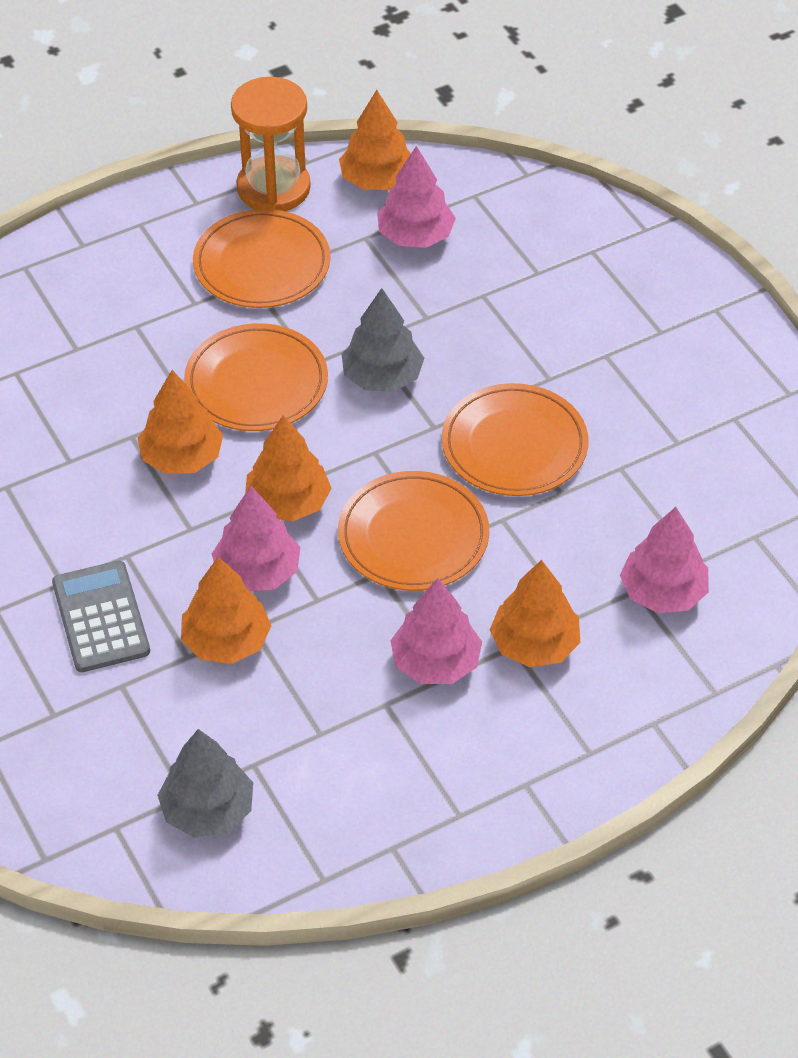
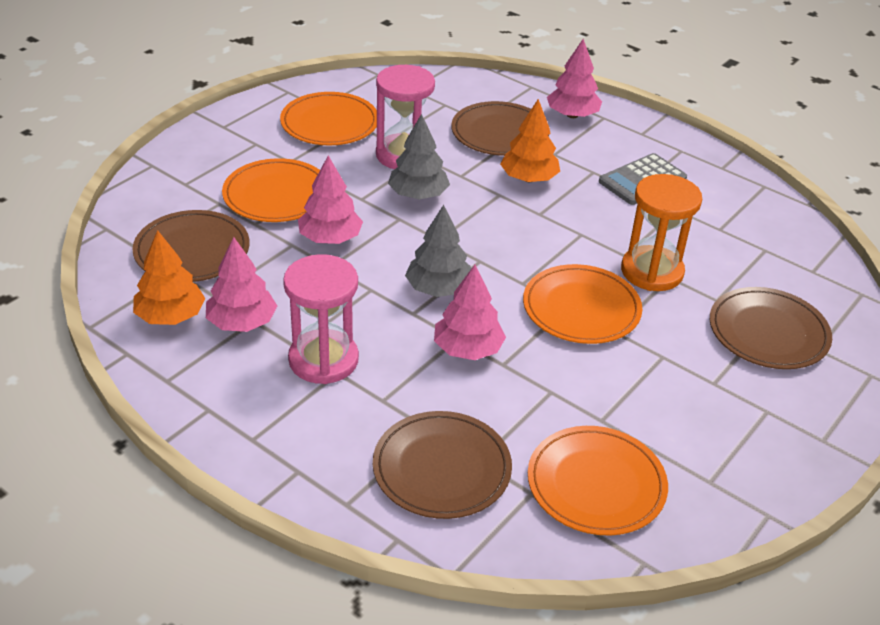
brown plate: none = 0 -> [132,210,250,282] [373,411,512,519] [451,101,549,156] [710,287,832,369] = 4
orange tree: [138,370,223,474] [181,557,271,664] [245,415,332,522] [339,90,411,190] [490,560,581,667] = 5 -> [133,230,206,325] [500,99,560,182] = 2
pink hourglass: none = 0 -> [283,254,359,384] [376,65,435,169] = 2

